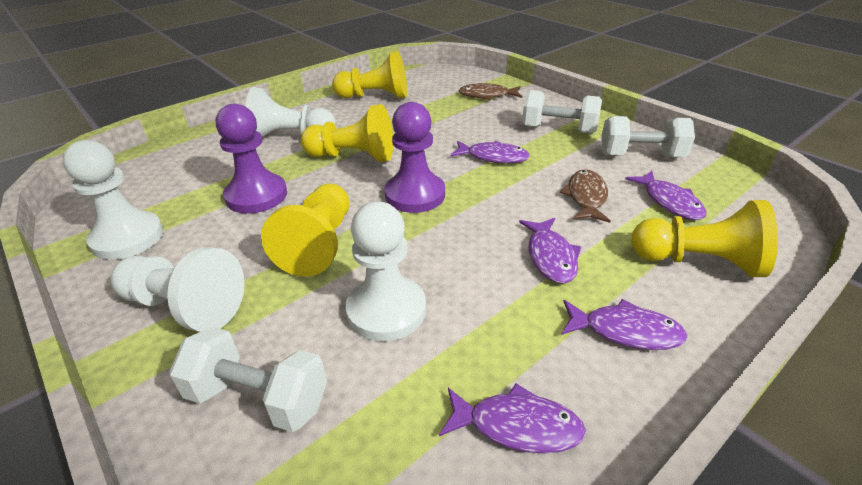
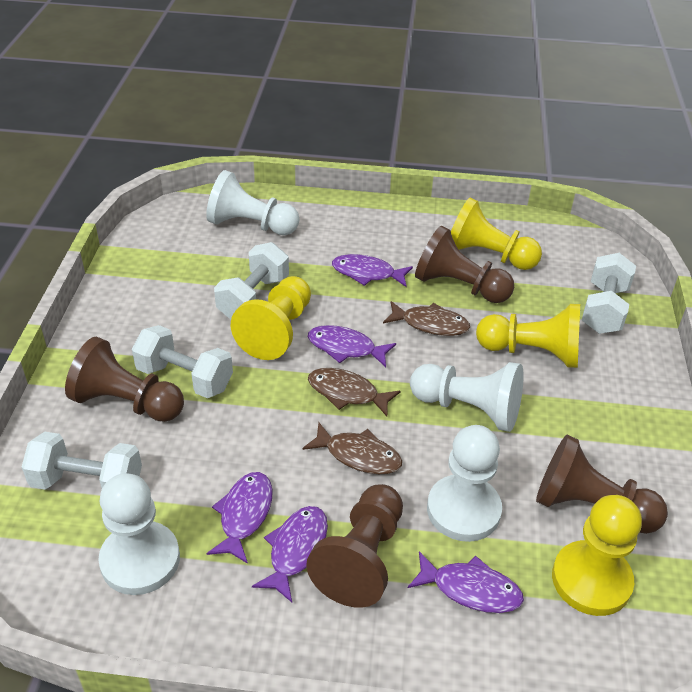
brown fish: [459,83,522,100] [560,169,611,223] = 2 -> [302,422,402,474] [308,368,400,416] [383,301,470,336] = 3
brown pawn: none = 0 -> [65,337,184,422] [306,484,403,608] [415,226,514,303] [536,435,668,534] = 4
purple pawn: [216,104,287,214] [384,102,445,213] = 2 -> none = 0
white dumbbell: [170,327,327,432] [522,90,602,134] [601,116,695,157] = 3 -> [22,432,142,490] [132,325,233,398] [214,242,289,320] [582,253,636,334] = 4

